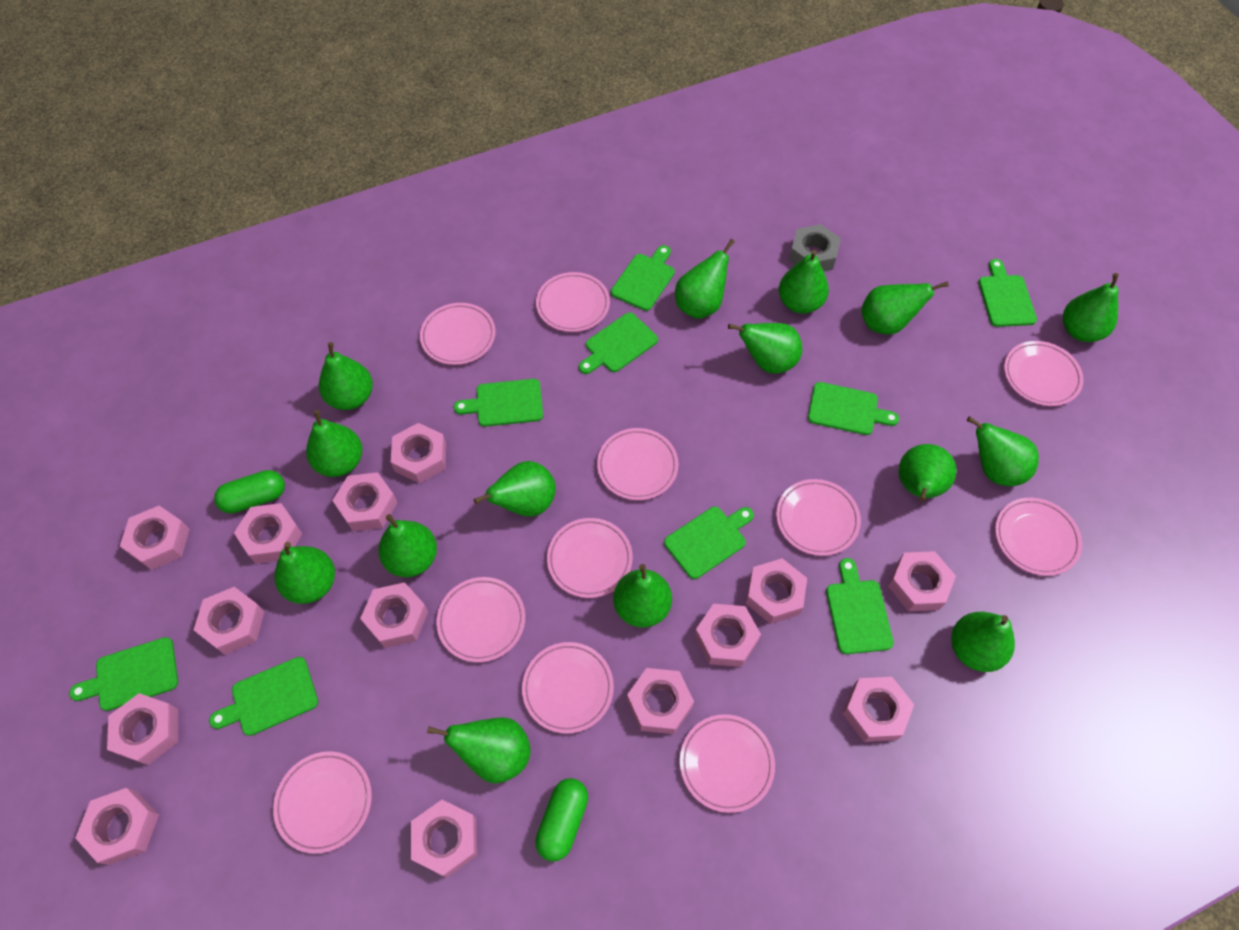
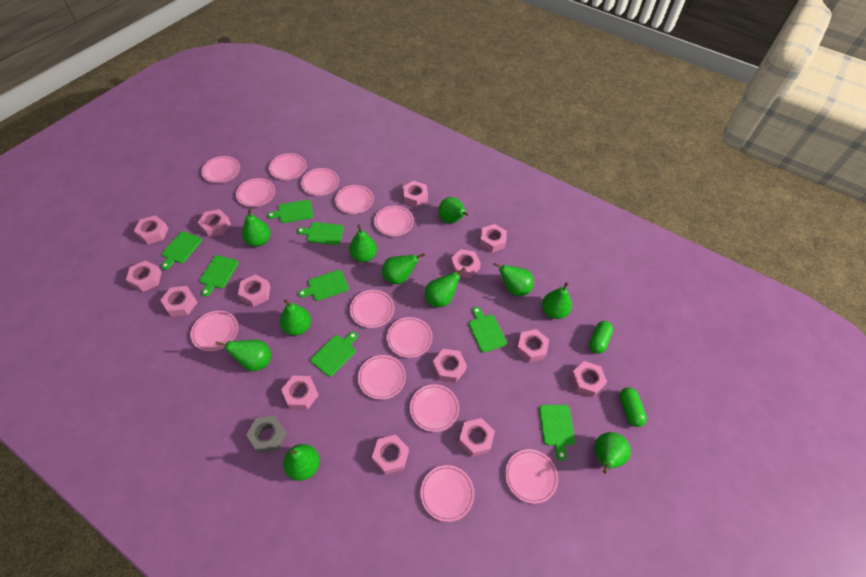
green cutting board: [69,637,178,711] [209,657,318,736] [454,379,543,427] [579,312,658,374] [611,245,675,311] [664,507,754,579] [808,382,899,435] [826,558,894,654] [979,259,1037,327] = 9 -> [161,231,202,270] [199,255,238,297] [267,200,313,223] [297,222,344,245] [298,270,349,301] [311,332,358,377] [469,307,507,353] [539,405,575,461] = 8
green pear: [275,542,335,604] [306,410,362,477] [319,342,373,410] [378,514,437,577] [427,718,531,784] [474,461,556,517] [613,564,672,628] [675,239,735,319] [728,323,802,374] [779,250,829,314] [861,281,949,335] [899,444,957,502] [951,612,1015,672] [967,416,1039,486] [1063,273,1119,342] = 15 -> [215,340,271,371] [242,209,270,246] [280,299,311,336] [283,444,320,481] [349,224,377,262] [382,254,425,284] [425,268,466,307] [438,197,469,223] [493,263,534,296] [542,282,572,319] [594,432,631,474] = 11
pink plate: [273,751,372,854] [420,303,495,365] [436,577,525,662] [522,642,614,734] [536,272,610,332] [547,518,633,598] [597,428,679,500] [680,714,775,813] [776,479,861,556] [995,498,1082,576] [1004,341,1084,406] = 11 -> [191,311,238,351] [201,156,240,183] [236,178,275,207] [269,153,307,180] [301,168,339,196] [335,185,374,214] [350,290,394,328] [358,355,406,400] [374,206,414,236] [387,317,433,358] [410,384,459,432] [421,465,474,522] [505,449,558,504] = 13

